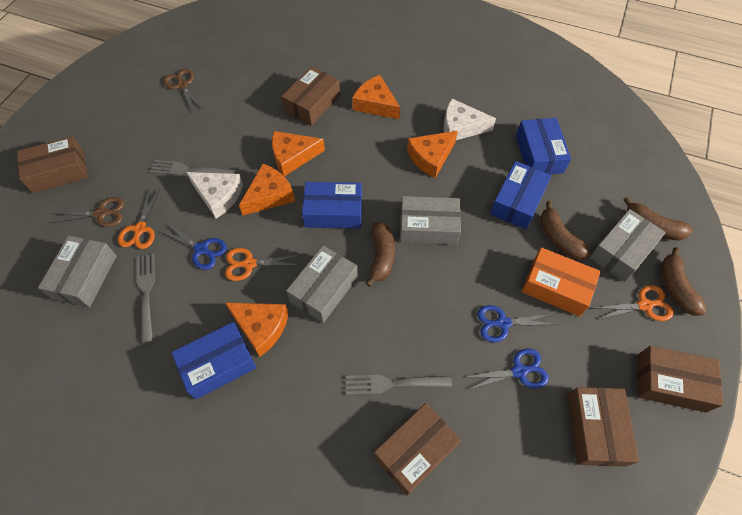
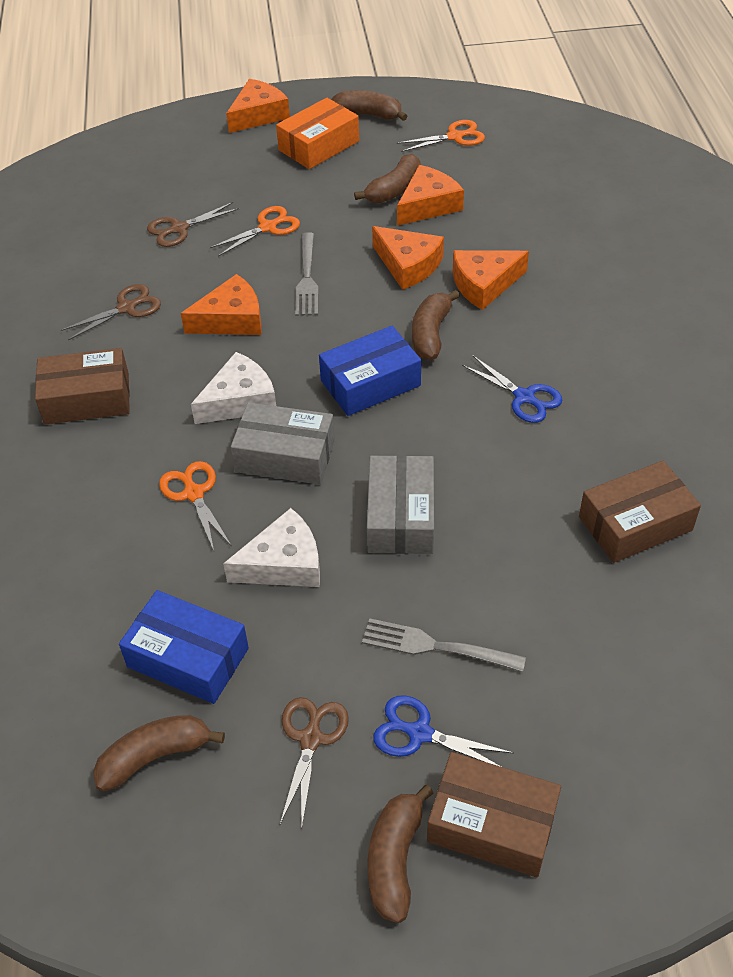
blue box: [171,322,257,399] [302,182,362,229] [490,161,551,229] [516,118,571,174] = 4 -> [119,590,249,704] [319,326,421,416] = 2
blue scissors: [160,222,227,270] [463,348,549,390] [477,305,560,342] = 3 -> [373,695,514,767] [462,356,563,423] = 2
brown banana: [366,222,395,287] [540,201,591,260] [623,197,693,241] [661,247,707,316] = 4 -> [93,715,225,792] [331,90,407,121] [354,154,421,203] [368,785,434,923] [412,290,460,360] = 5
brown box: [17,136,88,193] [281,66,340,126] [374,403,461,496] [567,387,639,467] [637,346,723,413] = 5 -> [35,348,130,424] [427,752,561,877] [579,461,701,563] = 3
brown scissors: [50,197,124,227] [164,69,204,112] = 2 -> [61,284,161,341] [147,202,240,247] [280,697,349,825] = 3
grey box: [38,235,117,307] [286,246,358,323] [400,196,461,245] [590,209,666,282] = 4 -> [231,402,335,485] [367,455,434,554] = 2
grey fork: [137,254,155,343] [150,160,236,176] [346,374,452,395] = 3 -> [295,232,318,316] [362,618,526,672] = 2

